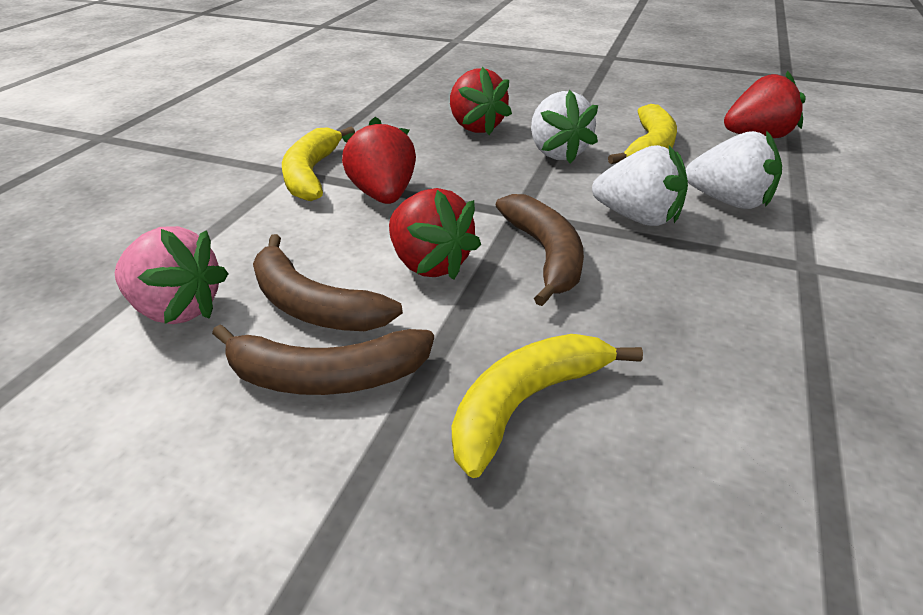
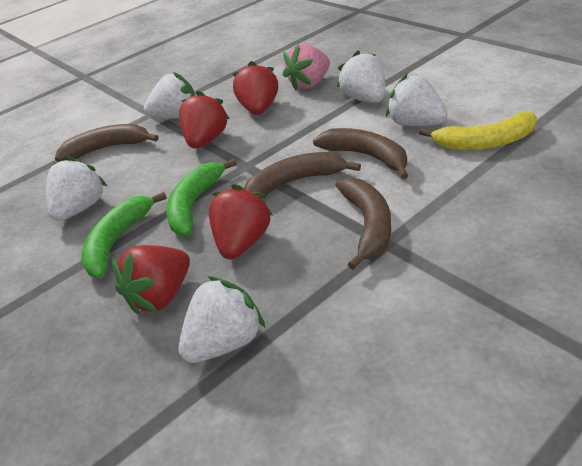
brown banana: [212,324,434,395] [253,234,403,331] [496,194,584,306] = 3 -> [55,124,159,162] [244,152,361,196] [313,128,408,179] [335,177,391,270] = 4
green banana: none = 0 -> [81,192,167,278] [166,158,237,236] = 2
white strawberry: [531,90,598,164] [592,145,688,226] [686,130,782,209] = 3 -> [46,156,107,221] [144,72,195,119] [178,276,265,363] [337,50,385,103] [386,74,448,126] = 5
yellow banana: [282,127,355,201] [452,334,643,478] [608,104,677,164] = 3 -> [419,112,537,150] = 1

